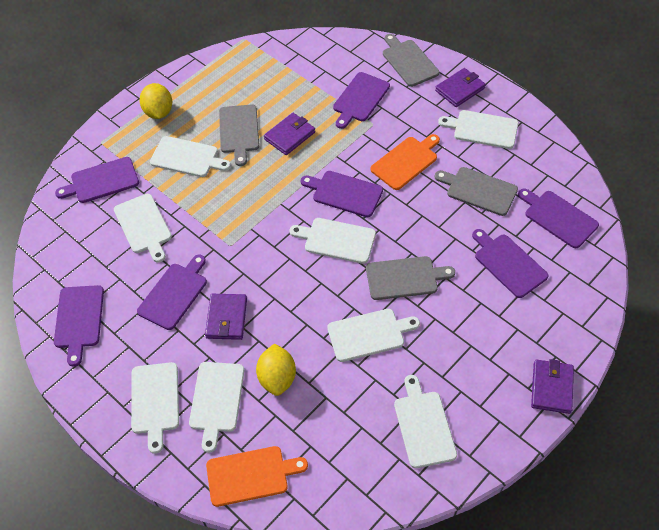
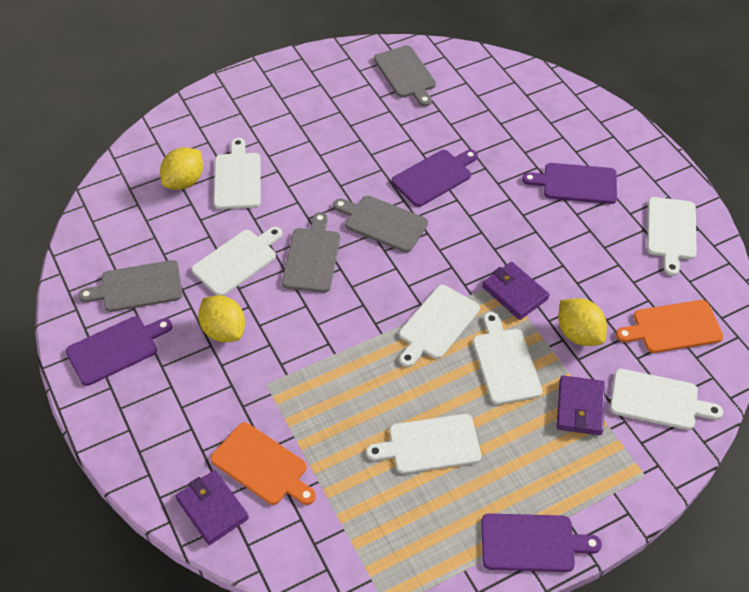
purple cutting board: [54,285,104,367] [55,157,139,203] [137,254,207,330] [301,171,383,217] [333,72,390,129] [472,229,549,298] [518,189,599,248] = 7 -> [66,316,172,386] [392,150,478,207] [481,513,602,572] [522,163,617,204] = 4
purple wallet: [205,294,247,340] [264,113,315,155] [435,68,486,107] [531,359,574,414] = 4 -> [176,470,249,545] [482,262,549,320] [557,376,605,435] = 3
white cutting board: [114,194,172,263] [131,362,179,454] [150,136,231,177] [189,362,244,453] [289,218,376,264] [327,309,420,362] [394,375,457,468] [438,110,519,149] = 8 -> [191,227,283,296] [214,138,261,209] [366,414,481,474] [399,285,480,367] [473,312,542,405] [610,369,723,430] [647,197,697,276] = 7
yellow lemon: [139,83,172,119] [256,344,296,396] = 2 -> [160,147,203,190] [198,295,245,342] [558,298,607,346] = 3

